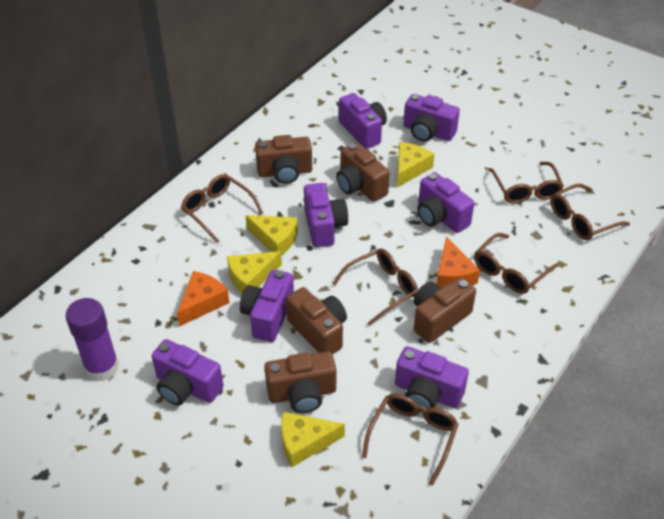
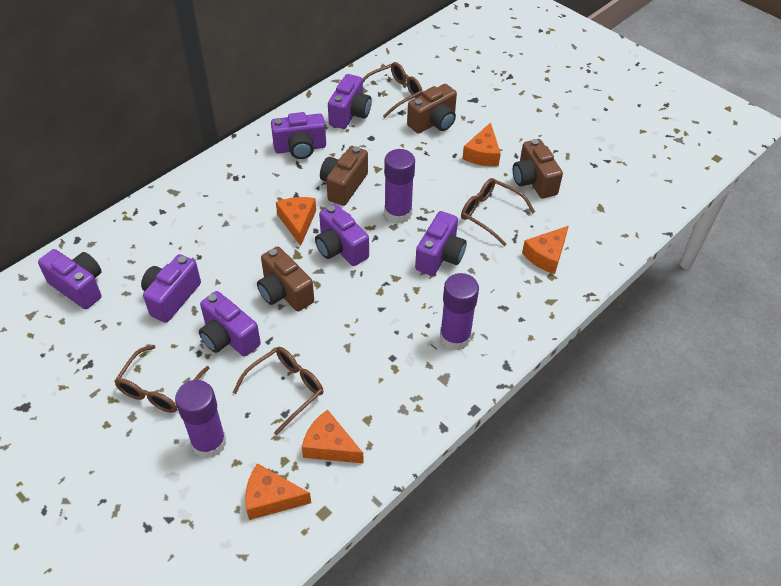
brown camera: [255,135,312,184] [264,351,336,413] [286,287,347,354] [336,143,390,202] [414,277,476,343] = 5 -> [257,246,314,312] [320,146,368,206] [407,84,457,134] [513,139,563,199] = 4
brown glasses: [181,174,263,243] [332,248,418,326] [362,393,459,486] [474,233,558,294] [488,162,564,204] [551,184,630,240] = 6 -> [114,345,209,413] [233,347,323,435] [363,62,423,118] [461,178,535,246] = 4
orange cheese: [177,271,229,327] [436,237,480,288] = 2 -> [245,463,311,520] [276,197,316,246] [302,410,364,464] [463,122,501,166] [522,226,569,274] = 5
purple glue stick: [66,298,119,381] = 1 -> [175,380,226,459] [384,149,415,224] [440,273,479,351] = 3
yellow cheese: [227,251,282,293] [245,215,298,256] [281,412,345,467] [397,142,434,188] = 4 -> none = 0

